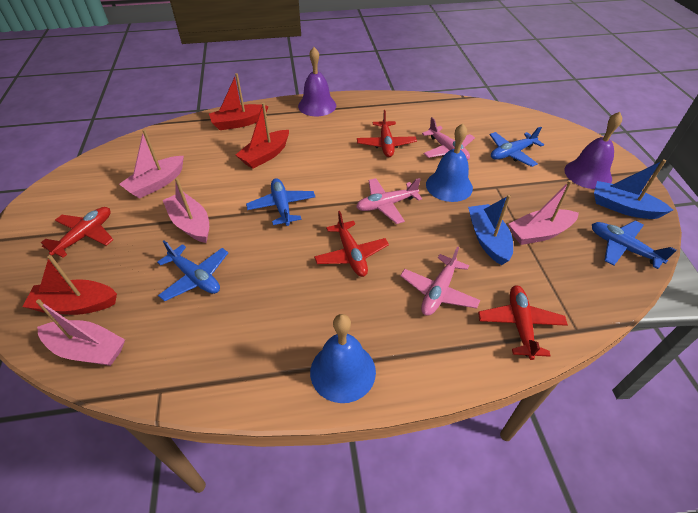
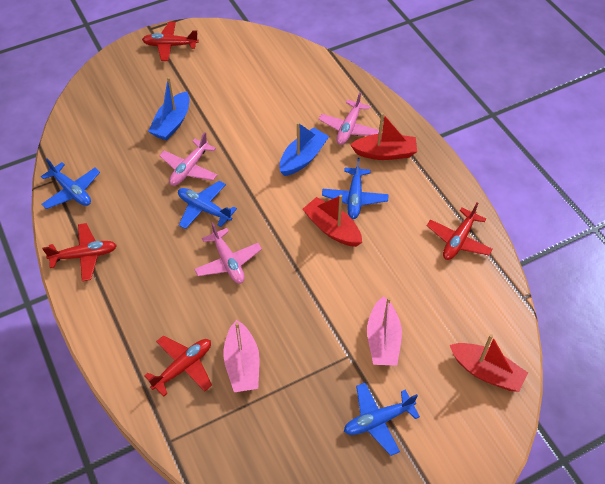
blue bell: [310,314,376,403] [426,123,473,202] = 2 -> none = 0
pink boat: [36,299,125,366] [119,129,184,199] [163,178,209,243] [508,180,579,245] = 4 -> [223,320,260,392] [367,296,402,366] = 2
purple bell: [298,47,336,116] [564,112,622,189] = 2 -> none = 0

